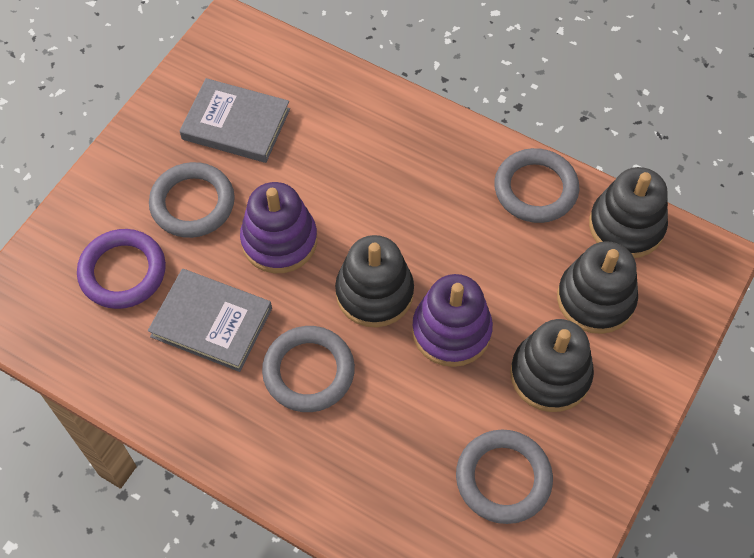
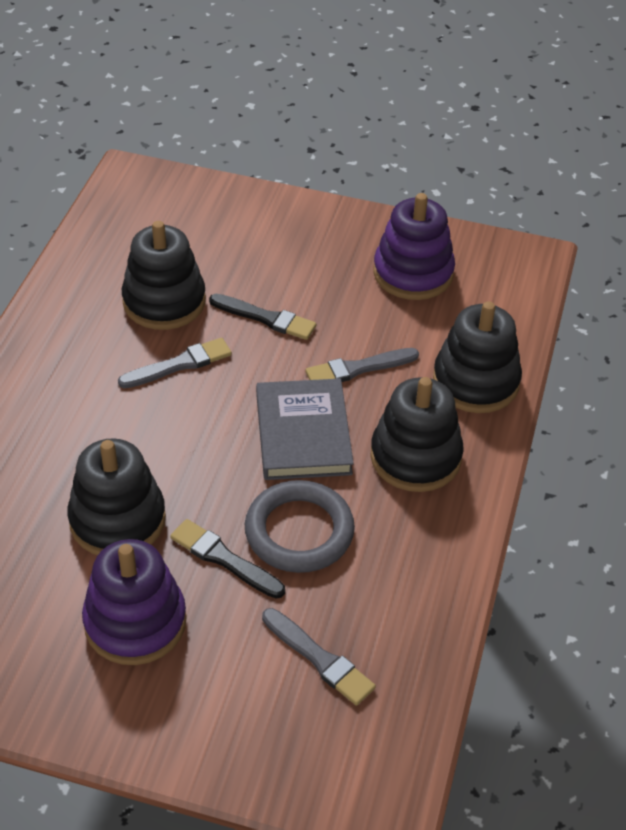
black brush: none = 0 -> [170,519,285,599] [209,294,316,340] = 2
grey book: [148,269,272,372] [180,78,290,163] = 2 -> [256,379,354,480] = 1
grey brush: none = 0 -> [118,338,232,389] [262,608,376,706] [305,348,419,382] = 3
grey ring: [149,162,235,238] [262,326,355,412] [456,430,553,524] [494,148,579,223] = 4 -> [245,480,355,573] = 1
purple ring: [77,229,166,309] = 1 -> none = 0

